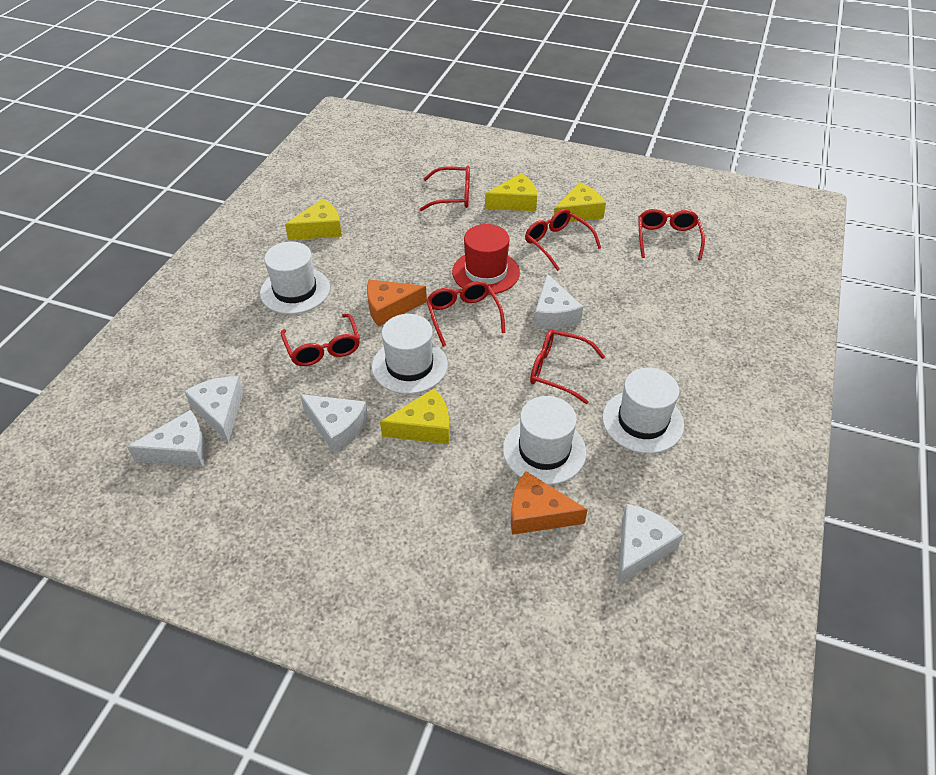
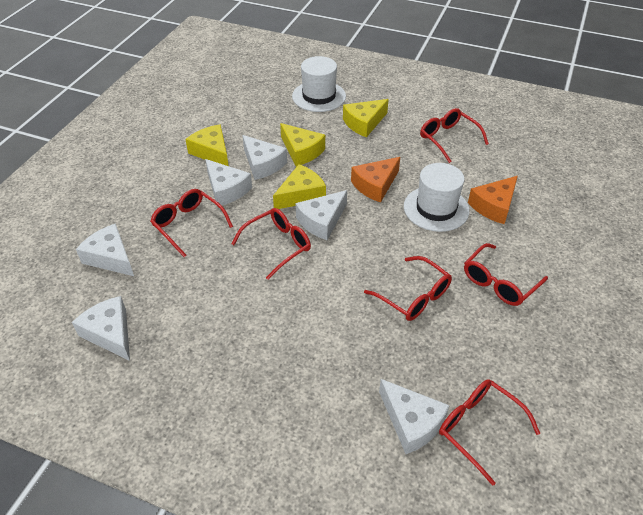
red hat: [452,224,520,295] = 1 -> none = 0
white cheese: [127,410,206,467] [184,376,244,443] [300,394,368,453] [534,274,583,329] [618,504,683,584] = 5 -> [72,296,130,361] [76,223,134,276] [205,159,252,207] [242,135,287,180] [296,190,347,240] [379,379,450,454] = 6
white hat: [260,241,330,314] [372,314,448,394] [503,396,586,485] [602,368,684,454] = 4 -> [292,56,346,112] [404,163,470,232] = 2

